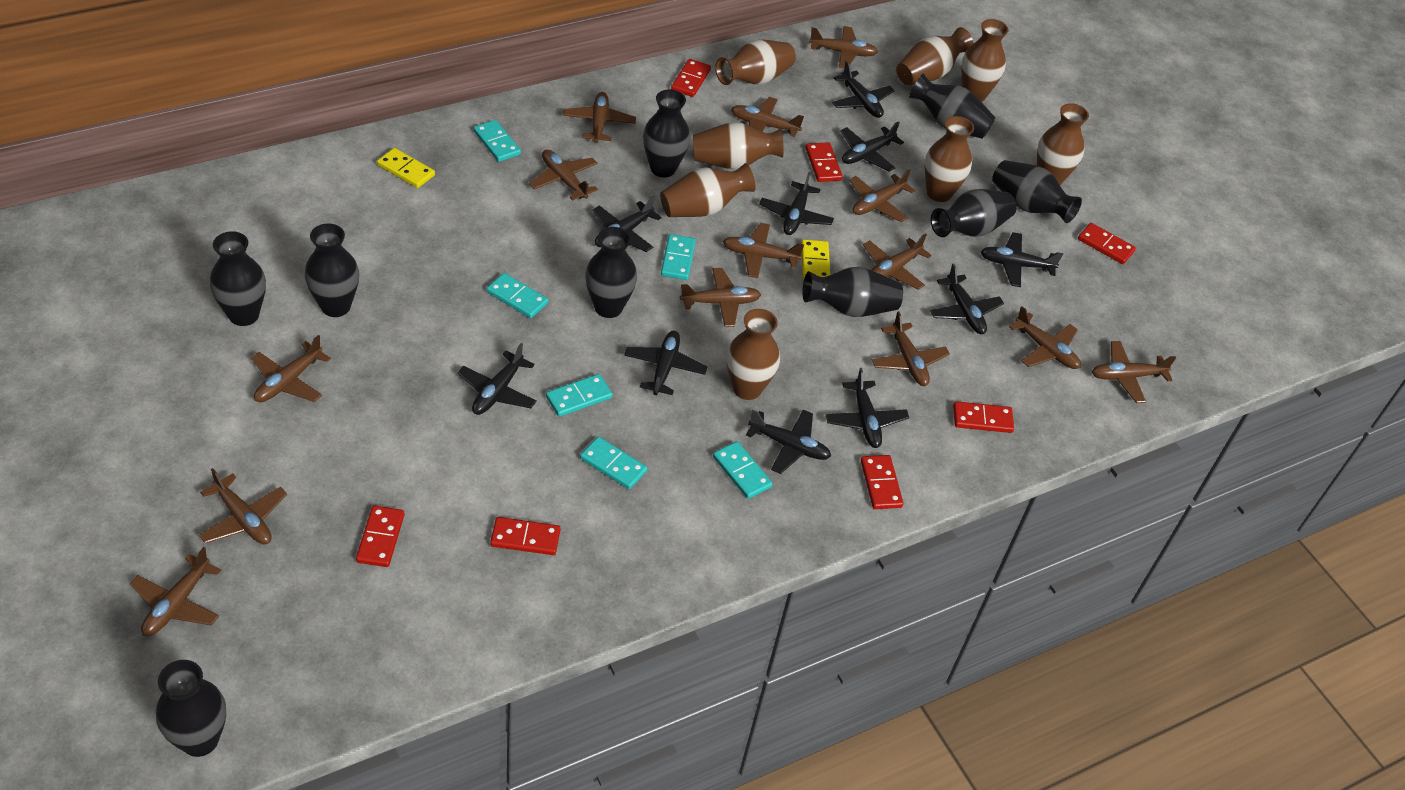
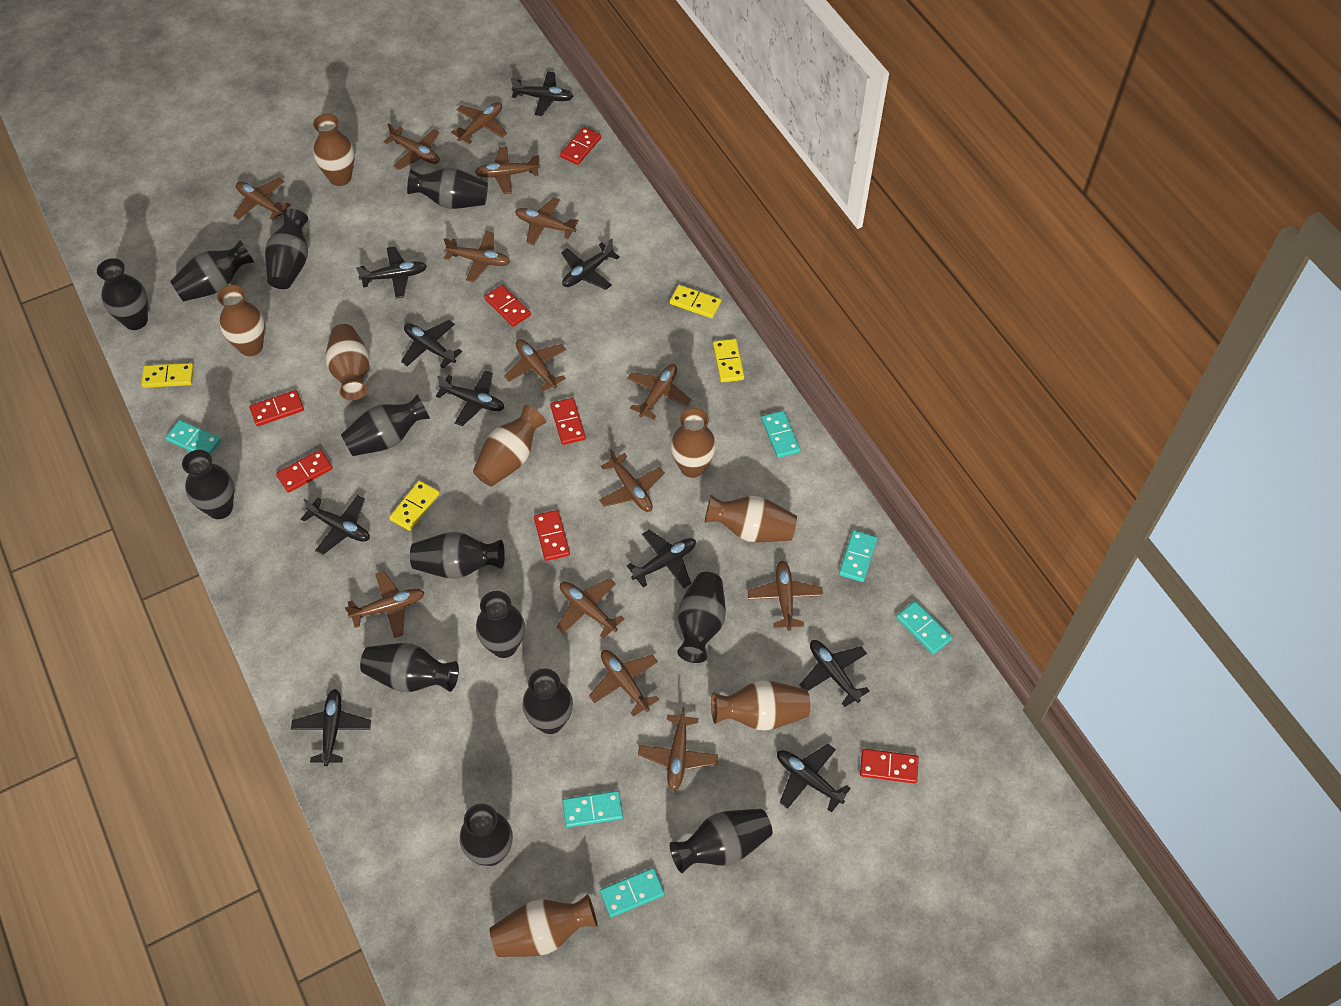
black vase: [156,660,226,757] [210,231,266,326] [305,224,359,317] [585,227,637,318] [643,89,690,178] [802,267,903,317] [909,74,995,139] [931,189,1017,237] [992,160,1082,223] = 9 -> [97,258,148,330] [170,240,254,302] [182,450,234,519] [265,209,308,289] [341,394,430,456] [360,643,459,692] [407,168,488,209] [410,532,505,579] [460,804,513,866] [476,591,525,658] [522,668,573,734] [670,809,772,873] [677,572,726,663] = 13
yellow domino: [377,148,435,188] [801,239,830,282] = 2 -> [141,363,194,388] [389,481,440,531] [670,285,721,318] [713,339,744,382] = 4

